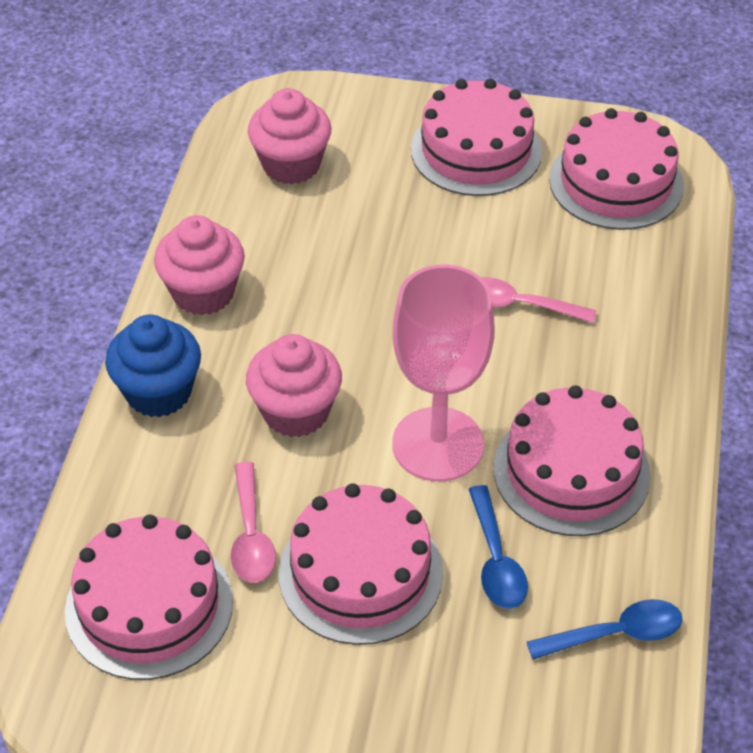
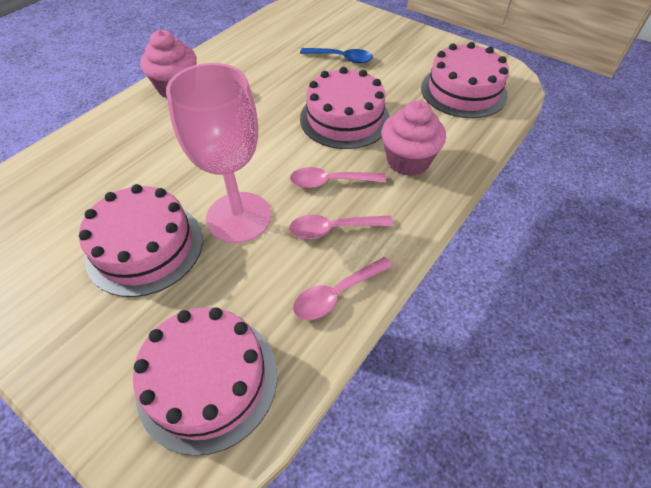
blue cupcake: [105,315,201,417] = 1 -> none = 0
blue spoon: [469,485,528,609] [527,599,683,659] = 2 -> [300,48,373,63] = 1
pink cake: [65,515,233,680] [279,483,443,645] [411,79,542,196] [494,385,651,536] [549,108,684,230] = 5 -> [79,184,203,297] [133,307,277,456] [300,67,390,149] [421,42,509,118] = 4
pink cupcake: [154,215,245,315] [246,334,342,437] [248,88,332,184] = 3 -> [140,30,197,99] [381,100,446,176] = 2
pink spoon: [231,462,276,583] [481,277,597,323] = 2 -> [289,215,393,239] [290,167,386,188] [293,257,393,320] = 3

